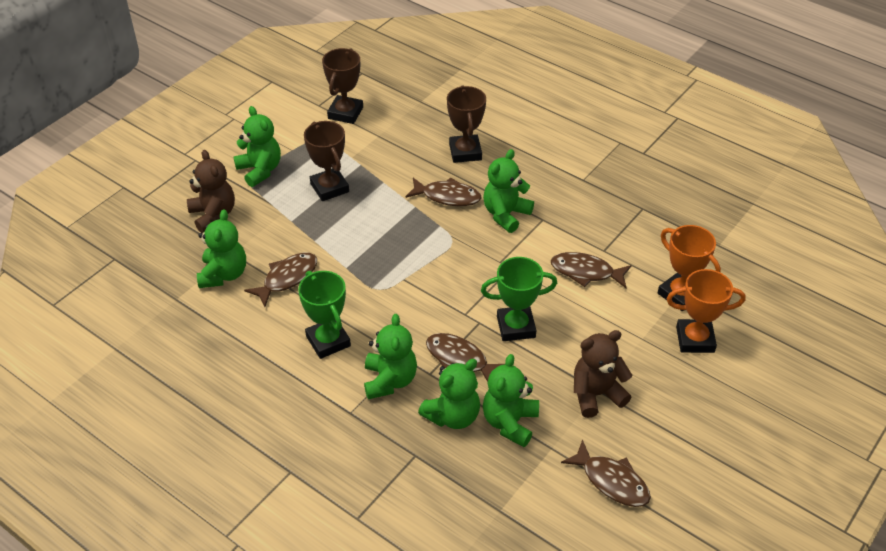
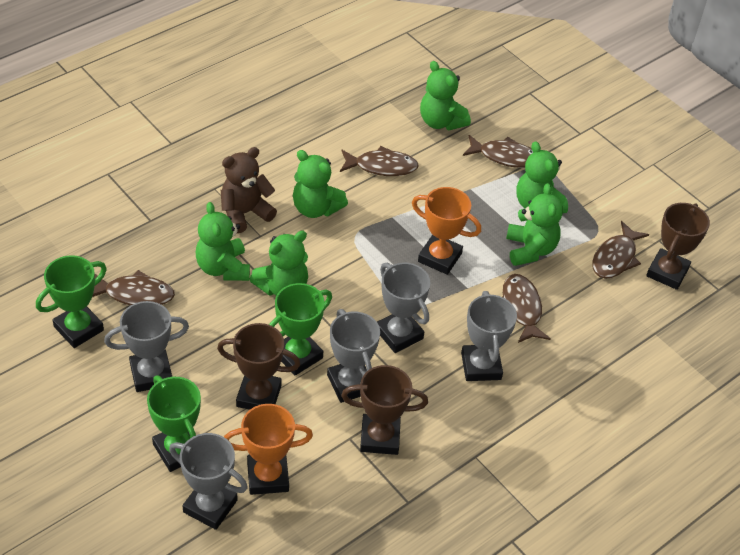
brown teddy bear: [187,150,235,233] [574,330,632,418] = 2 -> [221,147,277,233] = 1
green trophy: [298,271,351,359] [481,257,557,341] = 2 -> [36,255,107,348] [147,376,201,472] [269,283,332,375] = 3
grey trophy: none = 0 -> [104,301,189,392] [169,433,248,530] [327,309,380,403] [377,263,430,353] [461,291,517,381] = 5

